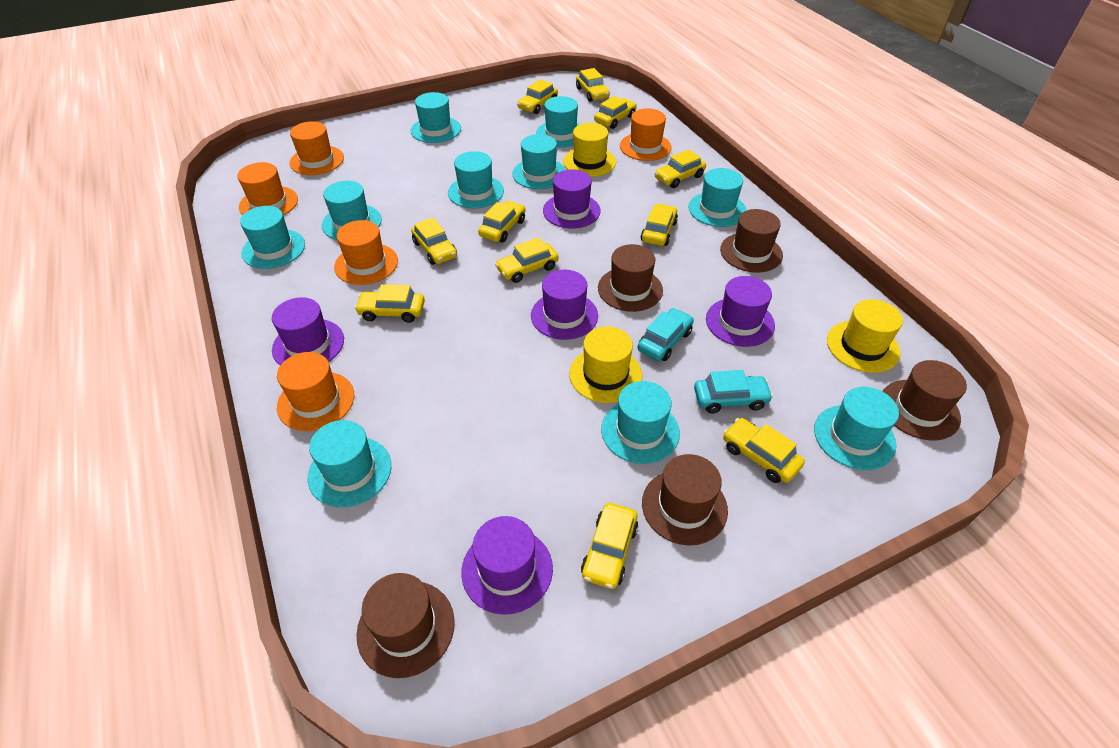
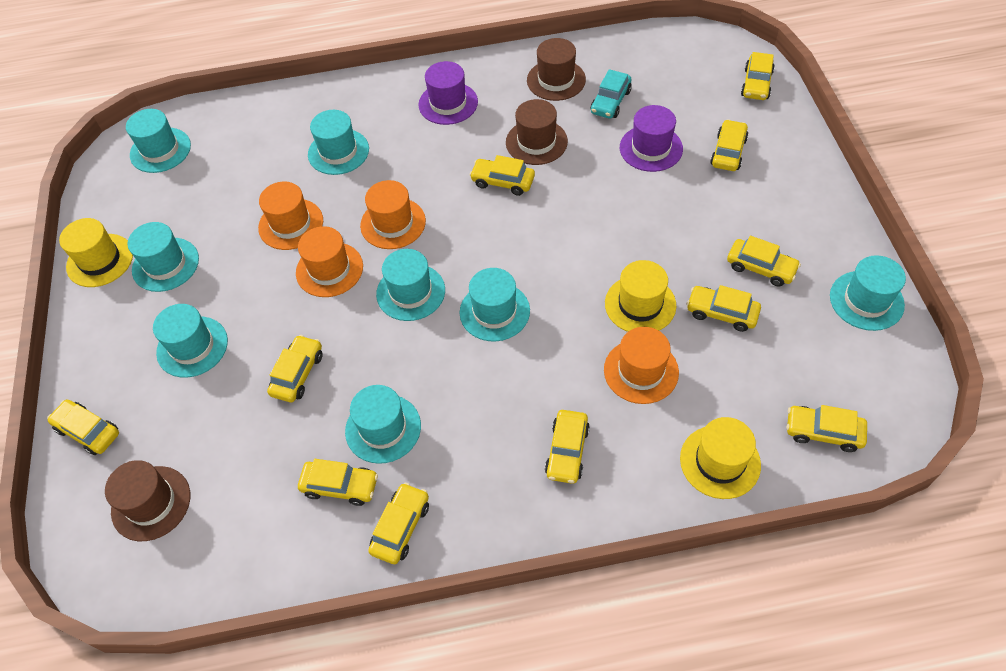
brown hat: [357,573,455,678] [598,244,663,312] [642,454,728,545] [720,209,783,273] [882,360,967,440] = 5 -> [105,460,190,541] [506,99,568,165] [527,38,586,101] = 3
orange hat: [237,162,298,215] [277,352,354,431] [290,121,344,175] [334,220,398,285] [620,108,672,161] = 5 -> [258,181,323,250] [296,226,363,297] [360,180,426,249] [604,327,679,404] = 4
purple hat: [272,297,344,365] [461,516,553,615] [531,270,598,340] [543,169,601,229] [706,276,775,347] = 5 -> [418,61,478,125] [620,105,683,172] = 2
turquoise car: [638,308,694,361] [694,370,773,414] = 2 -> [590,69,632,119] = 1
turquoise hat: [240,206,305,269] [308,420,391,507] [322,181,382,240] [411,92,461,143] [448,151,504,208] [512,134,566,189] [536,96,580,147] [601,381,680,464] [688,168,747,227] [814,387,899,470] = 10 -> [126,109,191,173] [127,222,199,292] [153,304,228,378] [308,110,369,175] [345,385,421,464] [376,249,445,321] [460,268,530,342] [830,255,906,331] = 8

